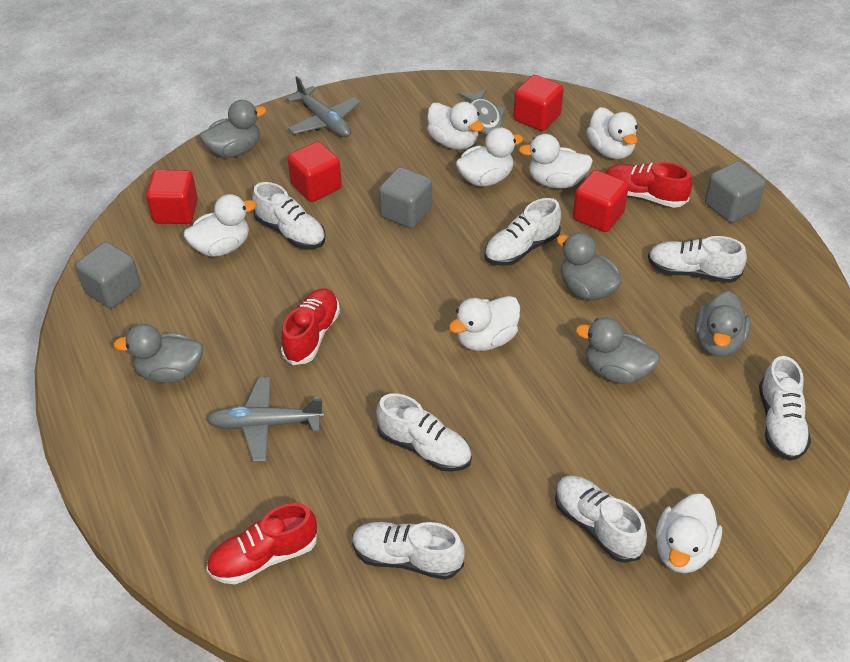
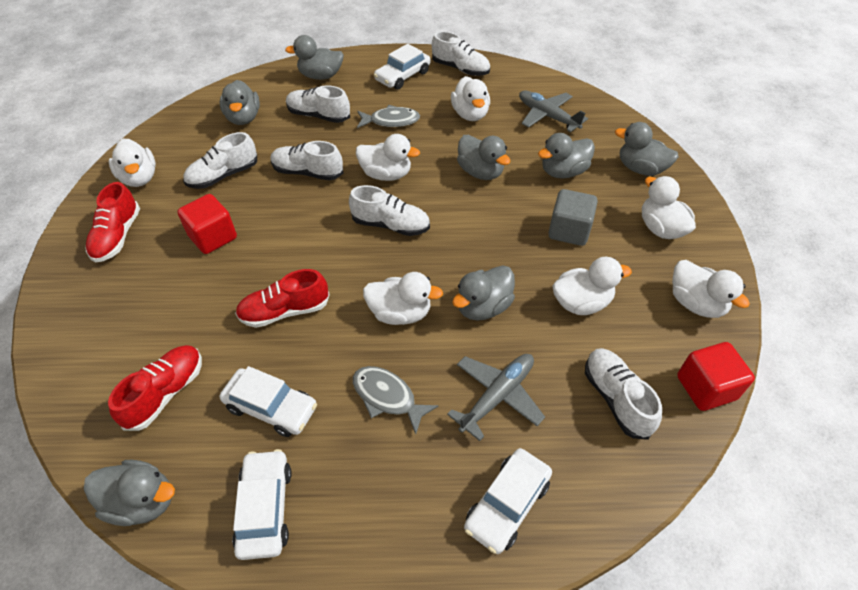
grey cube: [75,242,141,309] [379,167,432,228] [705,161,766,223] = 3 -> [548,189,598,246] = 1
grey duck: [113,324,203,383] [200,100,267,158] [557,233,622,301] [576,317,660,384] [695,291,751,357] = 5 -> [84,460,175,526] [220,80,260,125] [285,35,344,80] [452,265,515,321] [457,135,511,180] [538,133,595,179] [615,122,679,176] = 7
grey fish: [459,88,506,134] = 1 -> [353,366,438,434] [357,105,420,128] = 2
red cube: [146,170,198,224] [288,142,342,202] [513,75,564,131] [573,170,629,232] = 4 -> [177,194,237,254] [677,342,755,411] = 2
white car: none = 0 -> [220,366,317,437] [232,449,292,560] [374,44,431,90] [464,448,552,554] = 4
white shoe: [252,182,325,249] [352,522,464,580] [376,393,472,472] [484,198,561,266] [555,476,647,563] [648,236,747,283] [759,356,811,461] = 7 -> [183,132,257,189] [270,141,344,180] [286,85,350,123] [349,185,430,236] [432,31,490,76] [585,348,662,440] = 6

